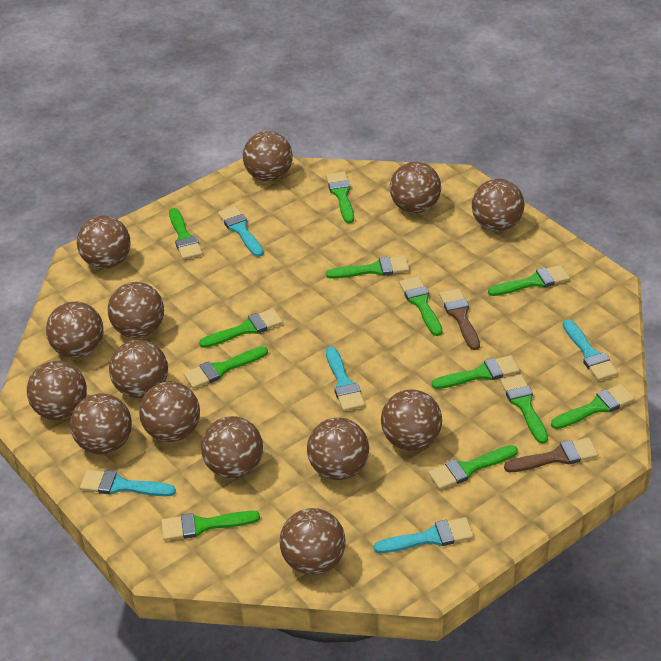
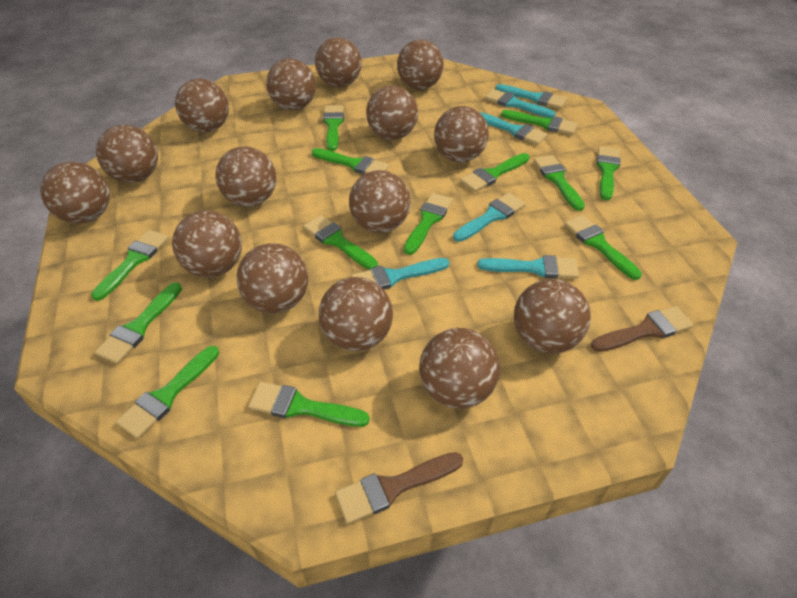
brown ball: [27,361,87,420] [46,301,104,358] [70,394,132,454] [77,215,130,269] [108,282,164,338] [109,340,168,398] [139,382,200,442] [201,416,263,479] [243,131,293,181] [279,508,346,575] [307,418,369,480] [381,389,442,451] [390,162,441,213] [472,179,525,231] = 14 -> [40,162,109,223] [96,125,158,183] [172,211,242,277] [175,79,229,132] [215,146,276,207] [236,243,308,314] [266,58,316,110] [315,37,362,87] [319,277,393,351] [349,170,411,233] [366,85,418,140] [397,39,444,90] [419,328,500,409] [434,106,489,162] [514,279,591,354] = 15
green brush: [161,511,260,541] [169,208,203,260] [184,346,268,389] [199,309,283,348] [326,172,354,223] [326,256,410,279] [399,276,442,336] [428,445,518,490] [431,355,520,389] [488,265,570,296] [500,374,548,444] [551,384,635,429] = 12 -> [91,230,169,301] [95,282,182,364] [116,346,219,439] [248,382,370,427] [303,215,378,270] [312,148,389,174] [323,105,344,151] [404,193,453,255] [460,153,529,192] [501,110,578,135] [534,155,585,211] [564,215,642,280] [596,147,621,200] = 13
turquoise brush: [80,470,176,497] [218,206,263,257] [326,346,365,411] [374,517,474,553] [563,319,618,381] = 5 -> [351,258,449,290] [453,193,526,242] [477,255,579,279] [479,112,547,145] [485,89,556,118] [495,84,567,109] = 6

